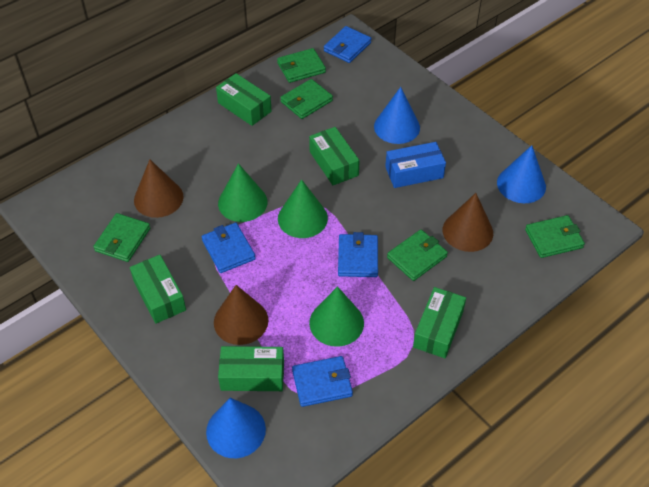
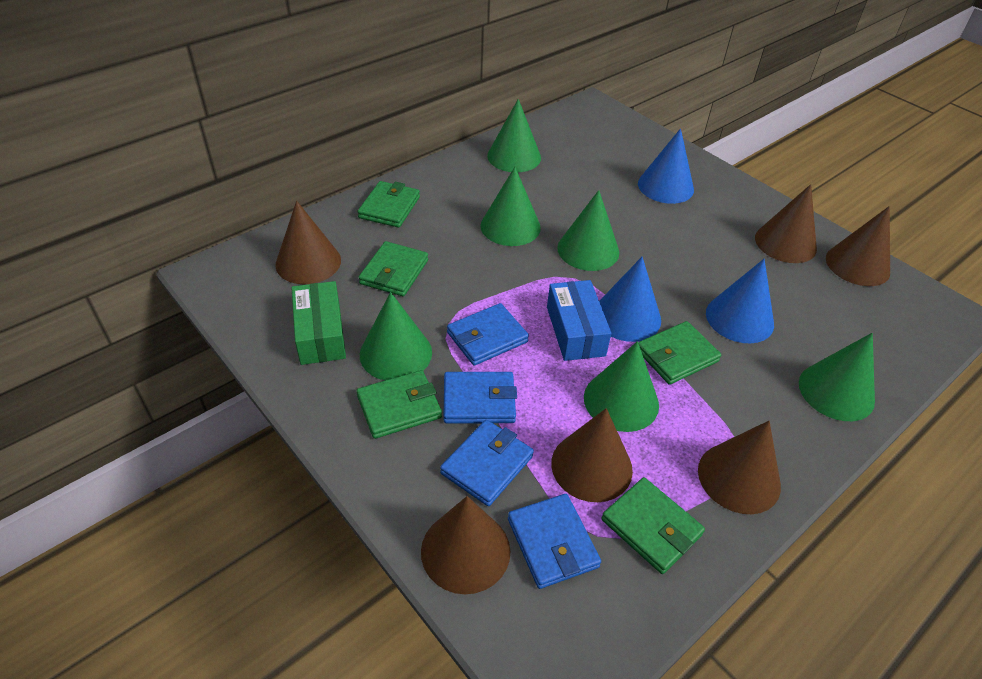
brown cone: [134,159,184,218] [214,285,268,345] [443,193,493,252] = 3 -> [275,201,341,284] [421,496,511,594] [551,408,633,502] [698,421,781,514] [755,184,817,263] [826,206,890,286] = 6
green box: [130,255,186,324] [216,73,272,126] [218,346,284,391] [309,127,360,185] [413,287,466,358] = 5 -> [292,281,346,365] = 1
green cone: [218,163,267,222] [278,179,328,238] [309,286,364,347] = 3 -> [360,292,432,380] [480,167,541,246] [487,99,541,172] [557,190,619,271] [584,341,659,432] [799,333,875,421] = 6

